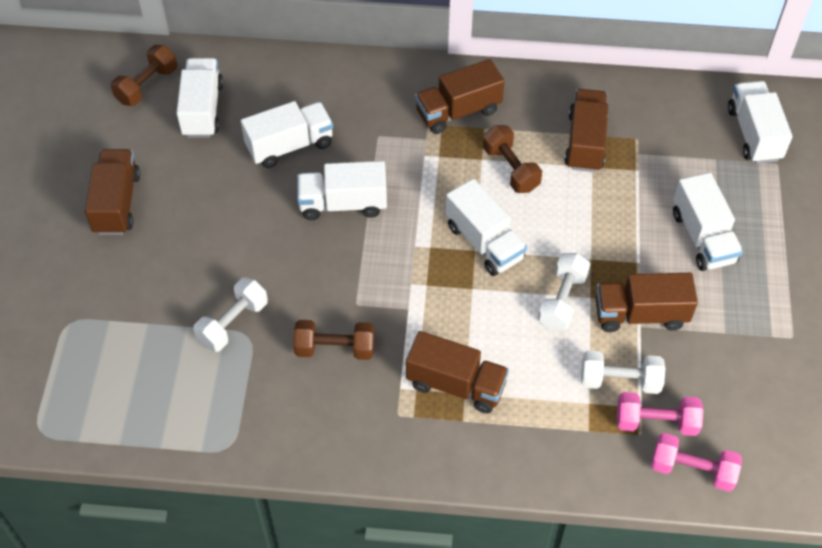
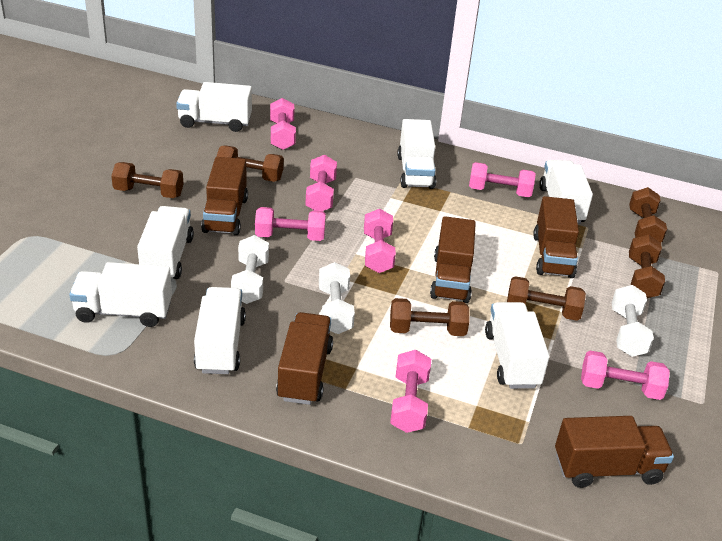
brown dumbbell: [111,45,177,106] [293,320,375,360] [483,125,542,193] = 3 -> [111,162,183,198] [216,146,284,182] [390,298,469,336] [507,276,586,321] [629,187,667,243] [629,235,665,298] = 6
pink dumbbell: [617,392,704,436] [651,433,742,492] = 2 -> [255,207,326,241] [270,98,296,150] [305,155,337,211] [364,209,396,273] [390,350,431,433] [469,162,536,197] [581,351,670,400] = 7
white truck: [176,58,224,138] [241,101,333,168] [297,161,387,220] [446,178,527,276] [673,172,743,271] [728,81,793,164] = 6 -> [69,262,172,327] [137,206,194,279] [176,82,252,132] [194,287,246,374] [397,119,436,189] [485,302,549,389] [539,160,593,224] = 7

